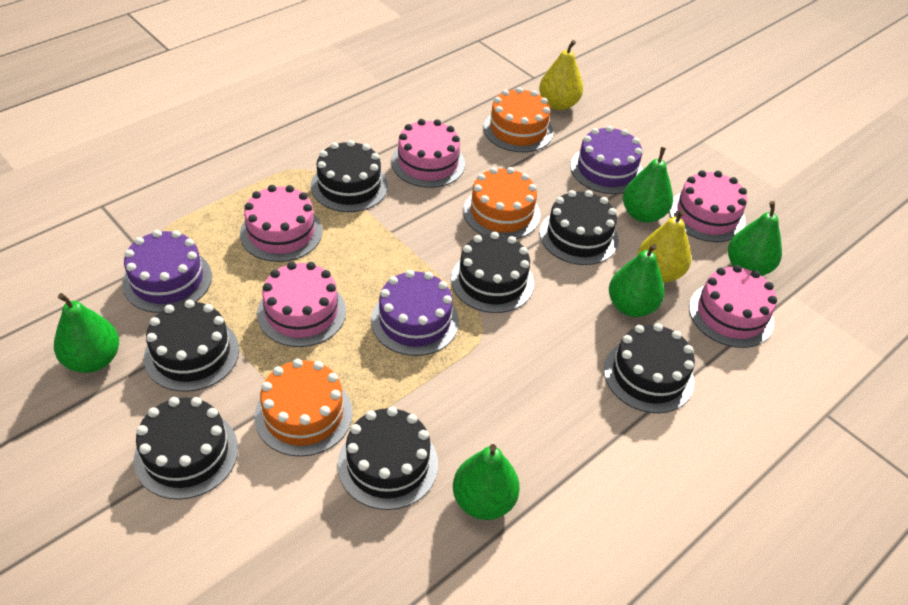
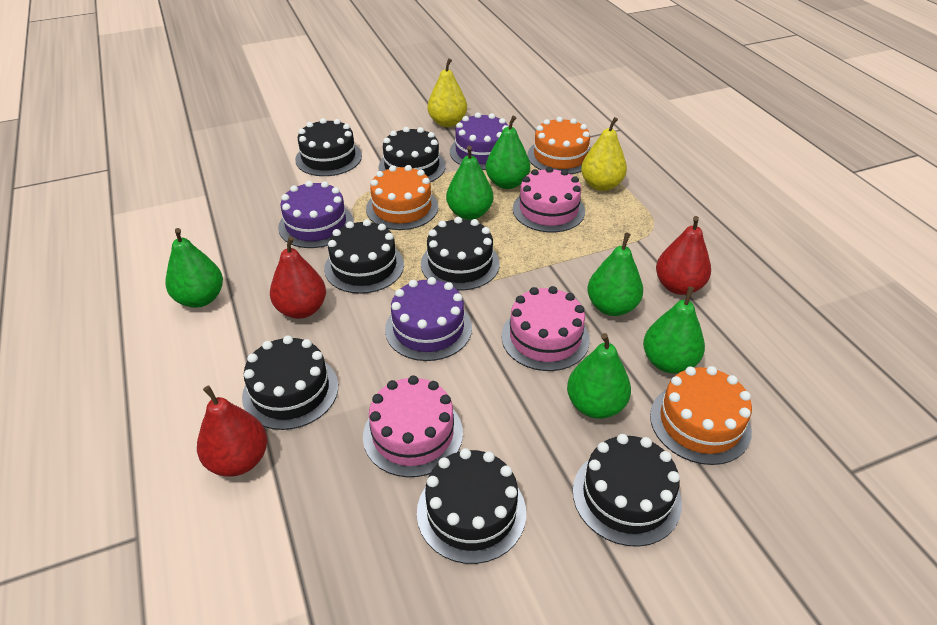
green pear: [54,293,119,373] [453,444,520,520] [609,244,665,317] [623,147,673,223] [728,201,782,276] = 5 -> [165,228,223,308] [446,146,493,220] [486,116,530,189] [567,333,631,419] [587,232,643,316] [643,286,705,374] = 6
pink cake: [240,185,322,262] [257,262,346,347] [391,119,465,188] [669,170,747,242] [689,265,777,348] = 5 -> [363,375,463,477] [502,286,590,371] [513,167,585,232] = 3
red pear: none = 0 -> [197,386,267,477] [270,236,326,319] [656,216,711,295] = 3

